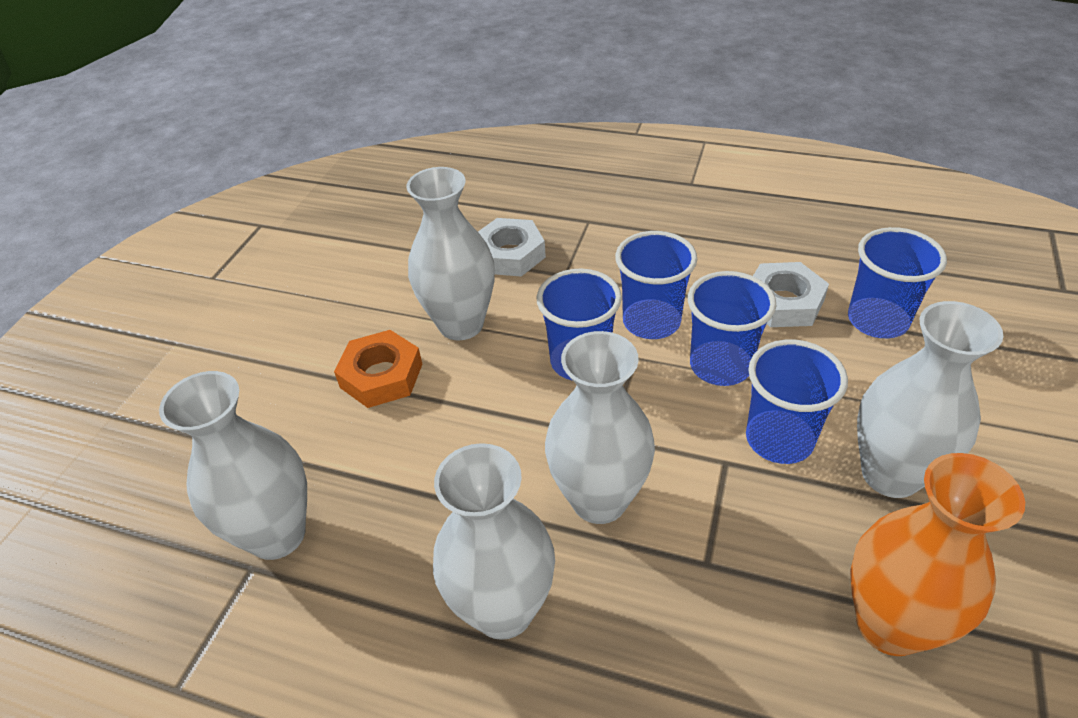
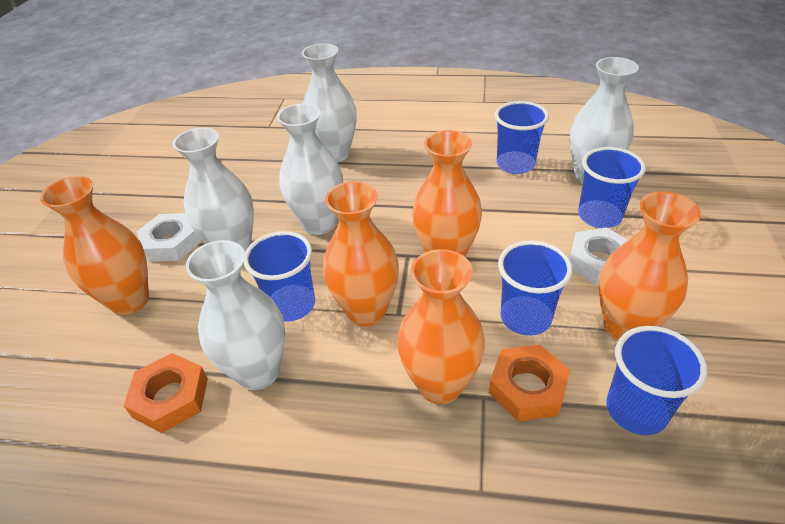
orange nut: [334,330,422,408] = 1 -> [124,353,208,433] [489,344,570,421] = 2
orange vase: [850,453,1025,656] = 1 -> [40,176,149,315] [323,181,399,327] [397,249,485,404] [412,130,482,257] [598,191,701,341] = 5

